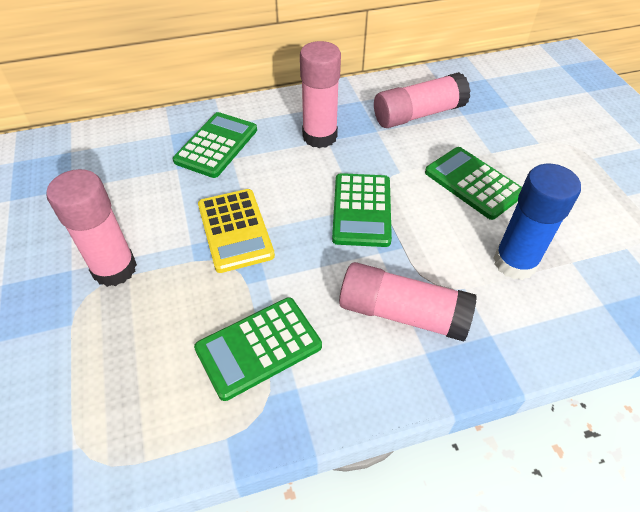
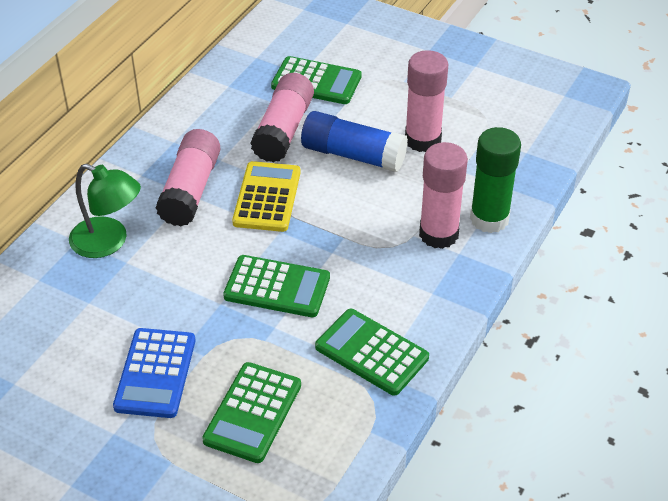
blue calculator: none = 0 -> [113,328,195,418] = 1
green glue stick: none = 0 -> [470,127,521,233] = 1
green lamp: none = 0 -> [69,164,141,258] = 1

